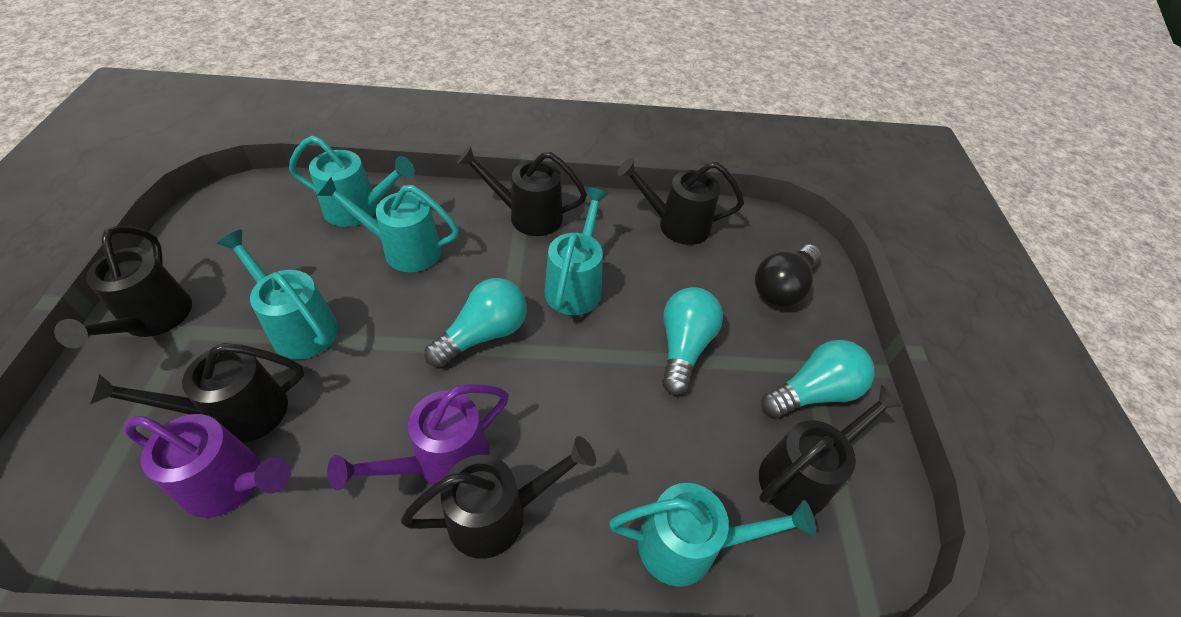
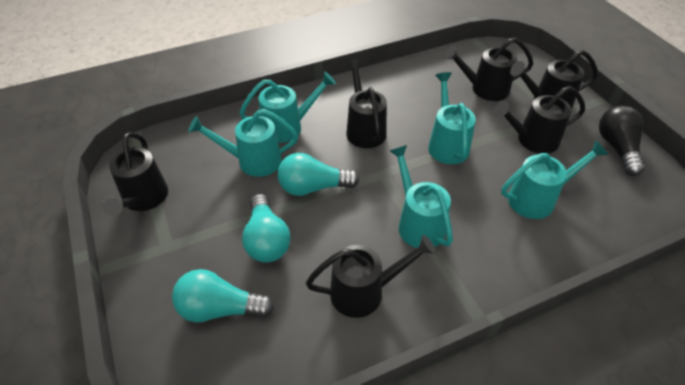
purple watering can: [124,414,291,518] [327,384,509,490] = 2 -> none = 0

